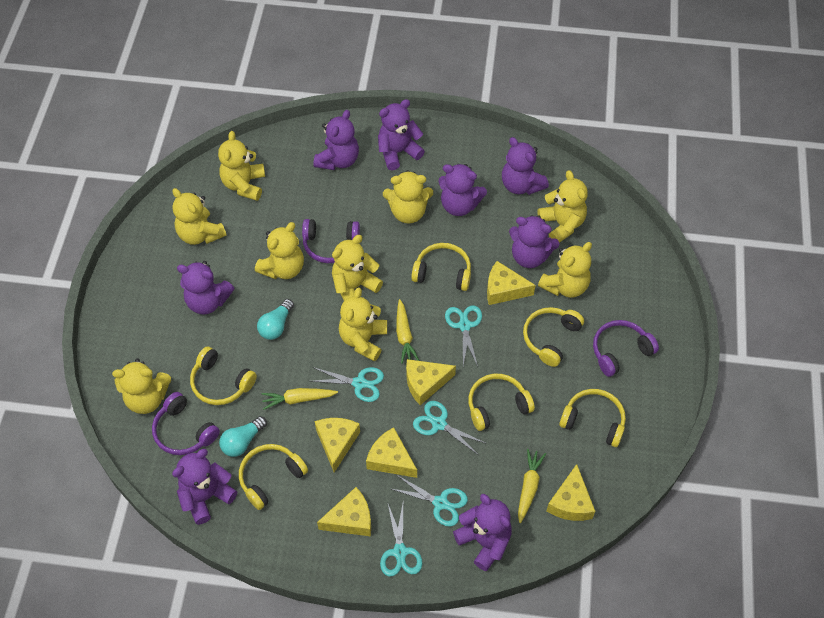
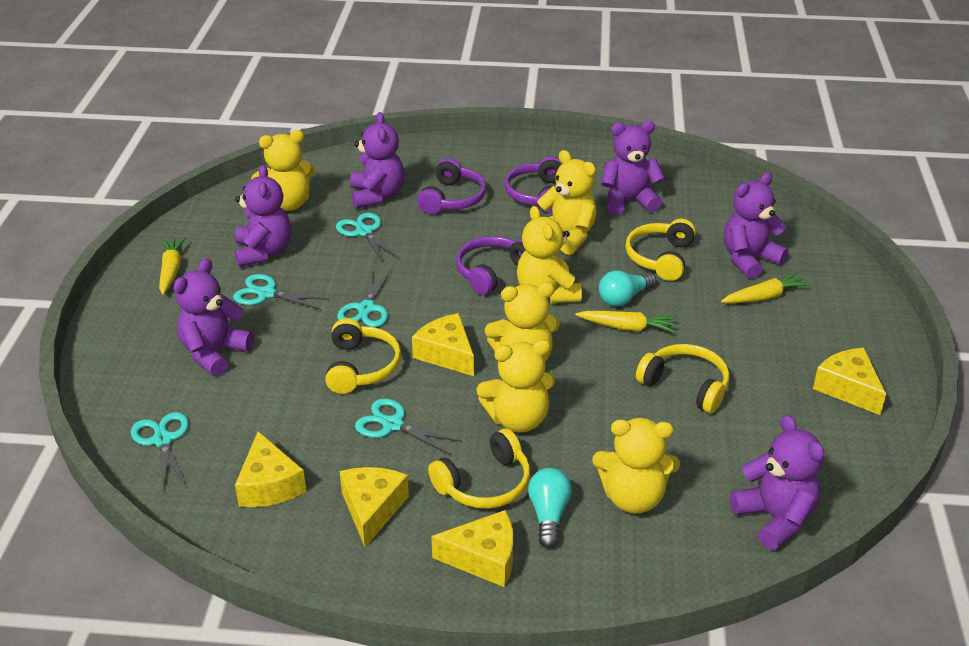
purple teddy bear: [172,449,237,525] [177,261,235,314] [314,110,359,170] [378,99,425,170] [438,164,487,216] [453,494,512,571] [502,137,549,195] [509,215,559,268] = 8 -> [174,258,254,376] [234,165,292,267] [350,112,404,209] [601,121,665,215] [724,172,788,279] [730,415,824,550] = 6
yellow cheese: [315,418,360,472] [317,487,371,536] [366,427,417,478] [406,359,456,405] [487,261,536,305] [547,464,595,521] = 6 -> [235,431,306,507] [340,467,409,547] [412,313,474,376] [431,510,513,587] [813,348,886,415] = 5
yellow headphones: [190,346,257,405] [239,444,308,510] [411,243,471,291] [468,374,535,431] [523,307,584,367] [559,389,626,447] = 6 -> [325,318,401,394] [428,429,530,509] [625,219,696,281] [636,344,730,413] = 4
yellow teddy bear: [112,359,171,414] [172,188,227,245] [218,131,265,201] [255,222,304,279] [332,235,383,301] [339,287,387,362] [383,170,433,223] [538,170,588,243] [538,242,592,298] = 9 -> [251,130,315,211] [476,340,555,433] [485,283,560,362] [517,206,582,303] [537,150,597,255] [592,418,680,514] = 6

